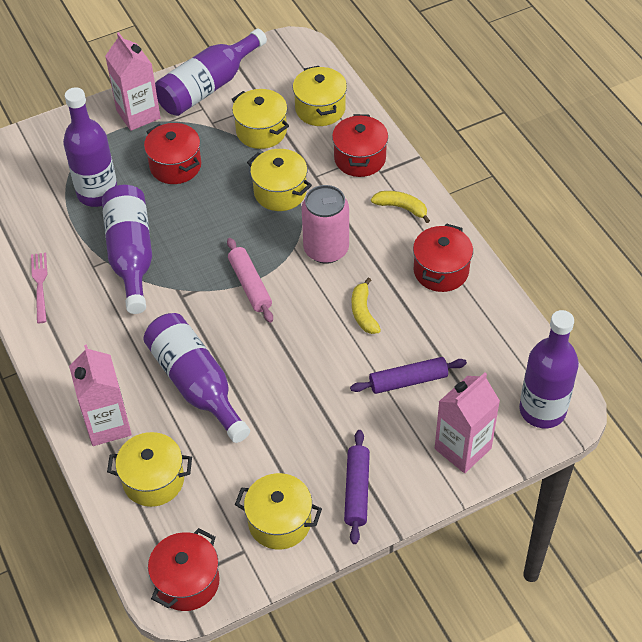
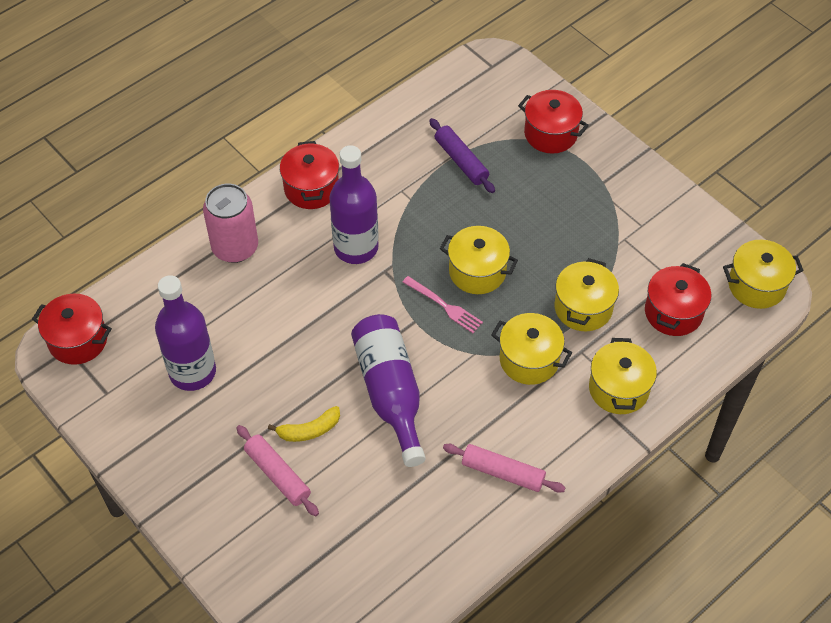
pink carton: [69,344,132,446] [105,32,161,131] [435,372,500,473] = 3 -> none = 0
pink rolling pin: [227,238,273,323] = 1 -> [236,425,319,516] [443,444,565,493] = 2
purple bottle: [63,87,117,207] [102,185,152,314] [143,313,250,443] [155,29,267,116] [519,310,579,428] = 5 -> [155,275,216,391] [329,145,379,264] [351,314,426,467] = 3
purple rolling pin: [344,430,370,544] [350,357,467,394] = 2 -> [429,118,495,193] = 1
yellow banana: [352,278,381,334] [371,191,430,223] = 2 -> [268,406,340,442] = 1

